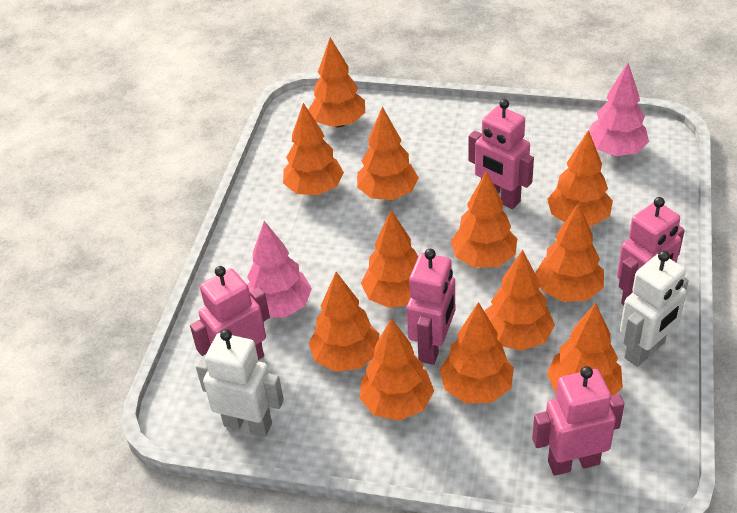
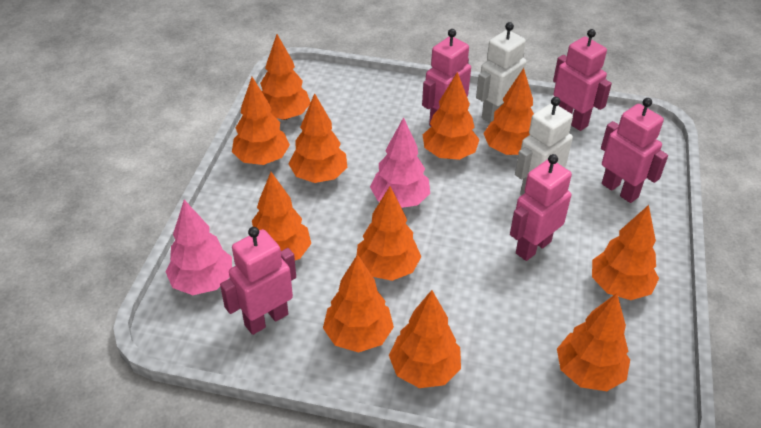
orange tree: [283,103,344,195] [308,37,365,127] [309,272,380,372] [357,106,419,200] [359,318,434,421] [361,210,418,308] [439,302,514,403] [451,171,517,268] [485,250,555,351] [535,203,604,302] [547,130,613,226] [547,303,623,396] = 12 -> [232,77,290,165] [252,172,311,260] [260,34,311,120] [289,93,347,183] [323,254,394,353] [357,186,421,281] [389,290,461,388] [423,72,480,160] [483,68,534,155] [557,293,630,391] [592,205,659,300] = 11

